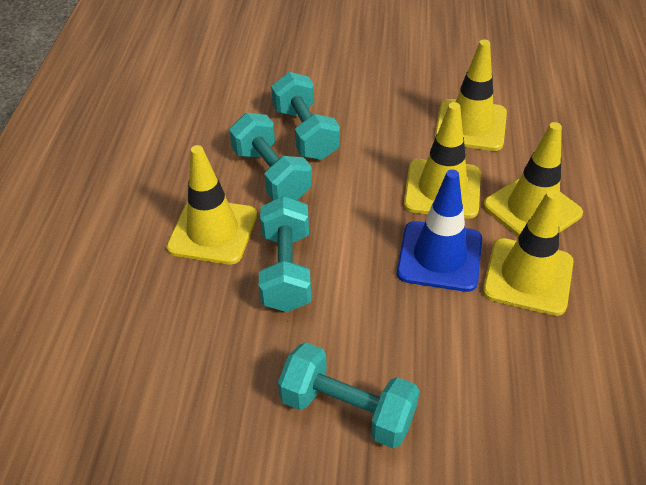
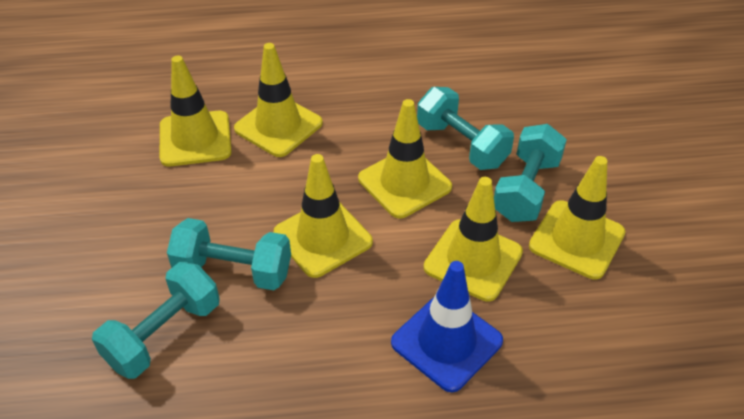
yellow traffic cone: [166,145,257,265] [404,102,481,219] [435,39,507,151] [483,122,583,237] [483,190,574,316] = 5 -> [160,55,232,167] [234,43,323,157] [274,154,373,278] [358,99,452,219] [424,177,523,302] [529,156,626,279] = 6

